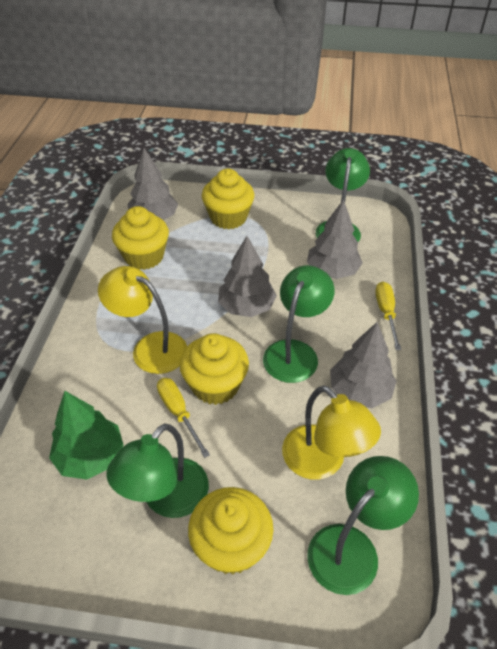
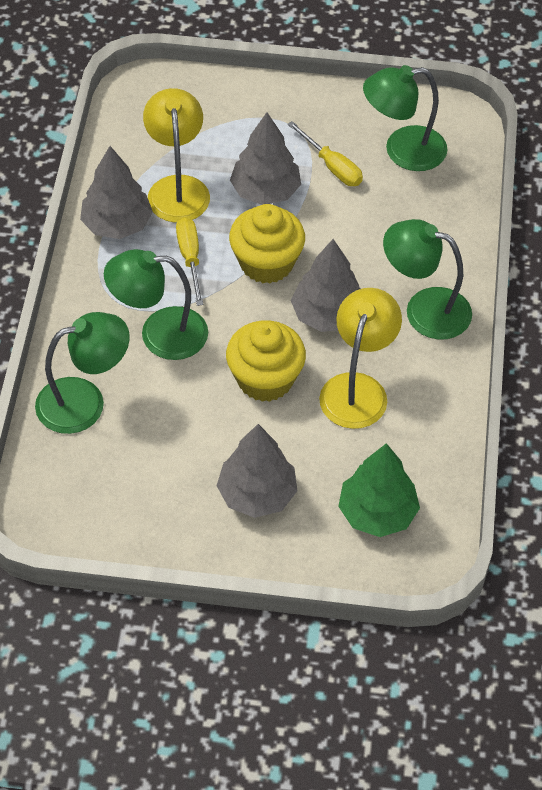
yellow cupcake: [112,206,169,270] [180,333,249,405] [188,487,273,574] [202,169,255,229] = 4 -> [226,320,306,402] [229,204,305,284] = 2

